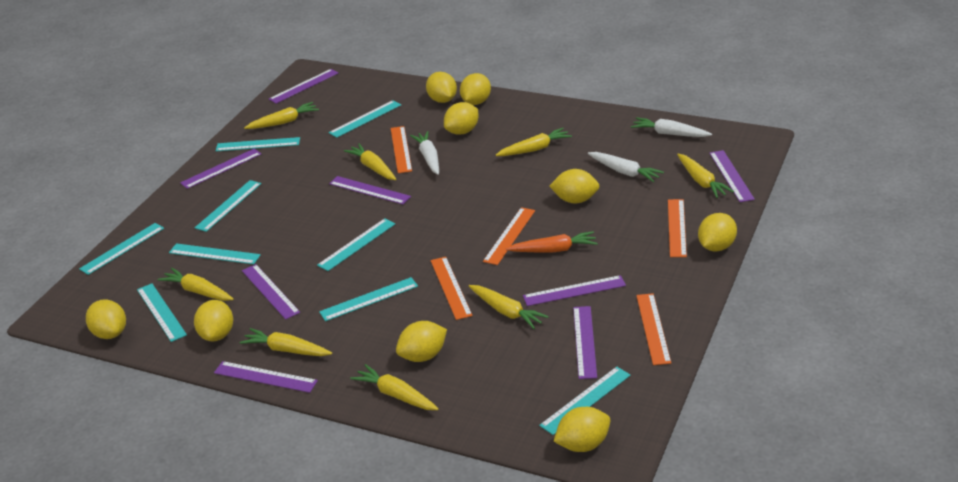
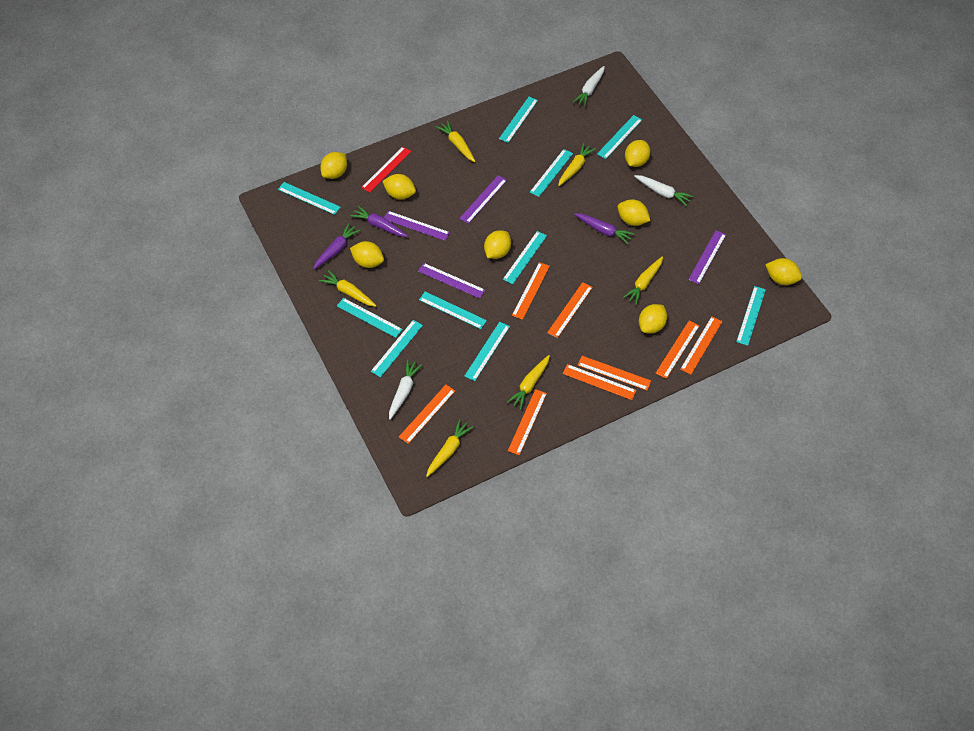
orange carrot: [506,231,598,253] = 1 -> none = 0
orange ruler: [391,126,412,173] [431,257,473,320] [483,207,535,265] [636,293,671,365] [668,199,687,257] = 5 -> [399,385,455,444] [508,389,547,455] [512,262,550,320] [547,282,593,338] [563,364,636,400] [578,356,651,390] [656,321,699,379] [680,316,722,375] = 8
purple carrot: none = 0 -> [313,223,360,269] [350,206,408,237] [574,213,635,244] = 3
purple ruler: [180,149,261,189] [214,361,318,393] [242,264,300,320] [269,69,339,104] [329,176,411,204] [523,275,626,306] [573,306,597,379] [709,150,755,202] = 8 -> [384,211,450,241] [418,263,485,298] [459,175,507,224] [688,230,726,284] = 4
red ruler: none = 0 -> [361,147,411,193] = 1
turquoise ruler: [79,223,164,275] [137,284,187,342] [169,243,261,264] [195,180,262,232] [216,137,300,151] [317,218,395,271] [319,277,418,321] [329,100,401,138] [539,367,631,435] = 9 -> [278,182,340,215] [337,298,403,338] [371,320,423,377] [419,292,487,329] [465,322,510,381] [499,97,538,143] [503,231,547,284] [530,149,573,197] [597,115,642,159] [736,286,766,346] = 10
yellow carrot: [157,268,234,301] [239,328,332,356] [244,102,319,129] [344,143,396,180] [350,364,439,410] [469,285,549,329] [495,128,572,156] [677,154,734,198] = 8 -> [319,270,376,307] [426,419,474,477] [436,120,476,162] [507,355,550,410] [558,143,596,186] [623,256,663,305] = 6
yellow lemon: [86,299,126,339] [194,300,233,341] [396,321,447,362] [426,72,457,103] [444,102,479,135] [460,73,491,105] [549,169,599,204] [553,407,611,452] [698,213,737,252] = 9 -> [320,152,347,179] [350,241,384,268] [382,174,416,200] [484,230,511,259] [617,199,651,226] [625,140,650,167] [639,304,667,333] [765,258,802,285] = 8

